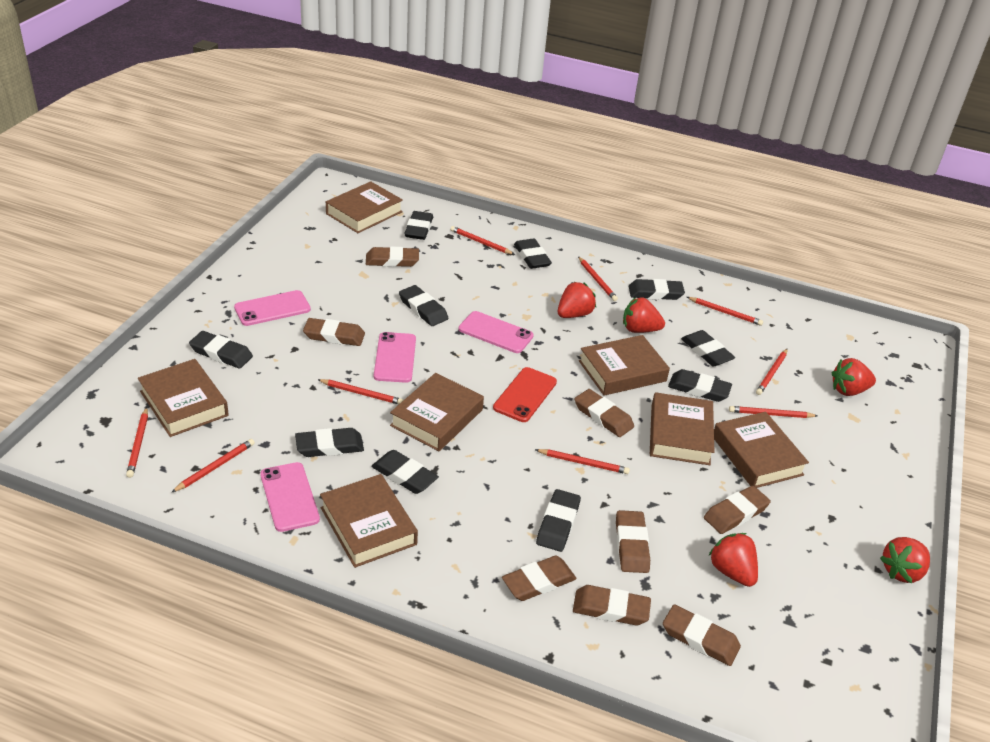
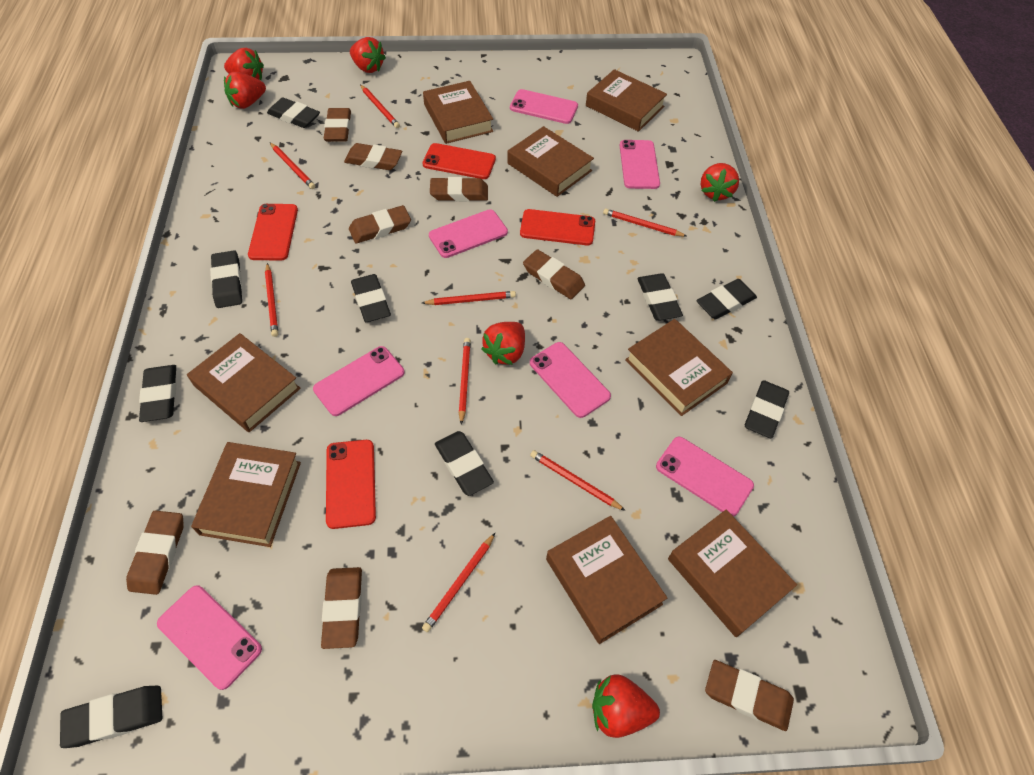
black eraser: [189,331,253,369] [295,428,364,457] [371,450,439,494] [399,285,448,326] [404,211,433,240] [514,238,552,269] [536,489,581,552] [629,279,685,300] [668,369,732,402] [681,330,735,367] = 10 -> [60,686,162,748] [139,365,177,422] [210,250,242,308] [267,97,320,128] [351,274,391,322] [435,431,494,496] [637,273,683,320] [696,279,757,320] [745,380,789,438] = 9
brown book: [138,359,229,437] [320,474,418,568] [326,181,403,233] [390,373,484,451] [579,335,670,396] [650,392,714,465] [714,412,809,488] = 7 -> [187,333,301,432] [191,442,301,547] [423,81,493,144] [507,126,594,197] [546,516,667,644] [586,69,667,132] [625,319,733,416] [668,510,797,637] = 8
pink phone: [234,290,311,326] [260,462,320,532] [374,332,416,383] [459,311,534,353] = 4 -> [157,585,262,690] [313,346,404,416] [429,209,508,258] [510,89,578,124] [530,342,611,418] [620,140,660,189] [656,437,754,517] = 7
red pencil: [126,407,148,478] [171,439,255,493] [317,379,403,404] [450,226,515,255] [535,449,630,474] [578,256,618,301] [687,297,763,326] [729,406,818,418] [756,348,788,395] = 9 -> [265,263,278,337] [270,143,315,189] [360,85,400,128] [422,291,516,305] [422,533,495,632] [459,338,471,425] [530,450,626,511] [603,209,687,237] = 8
red phone: [493,367,557,422] = 1 -> [248,204,298,261] [326,440,376,529] [423,143,496,179] [520,209,595,245] = 4
red strawberry: [558,282,596,318] [623,297,665,333] [709,533,758,587] [832,358,876,396] [880,537,930,583] = 5 -> [224,48,264,81] [224,72,266,109] [350,37,386,73] [481,322,525,365] [592,674,660,738] [700,163,739,202] = 6

